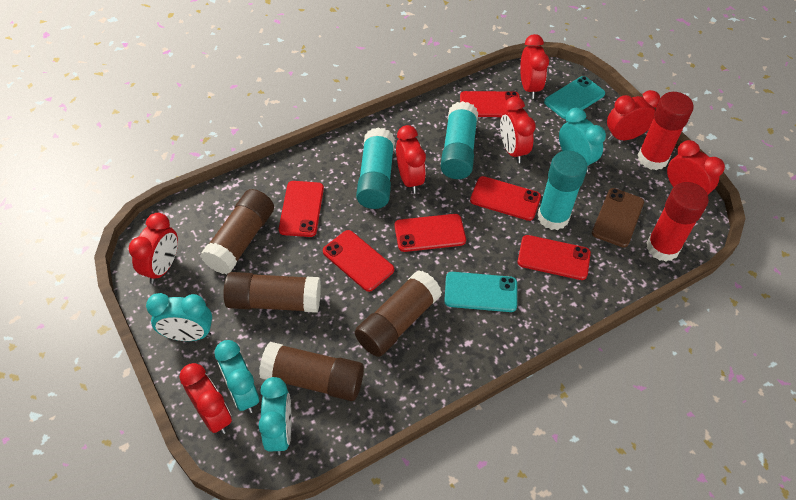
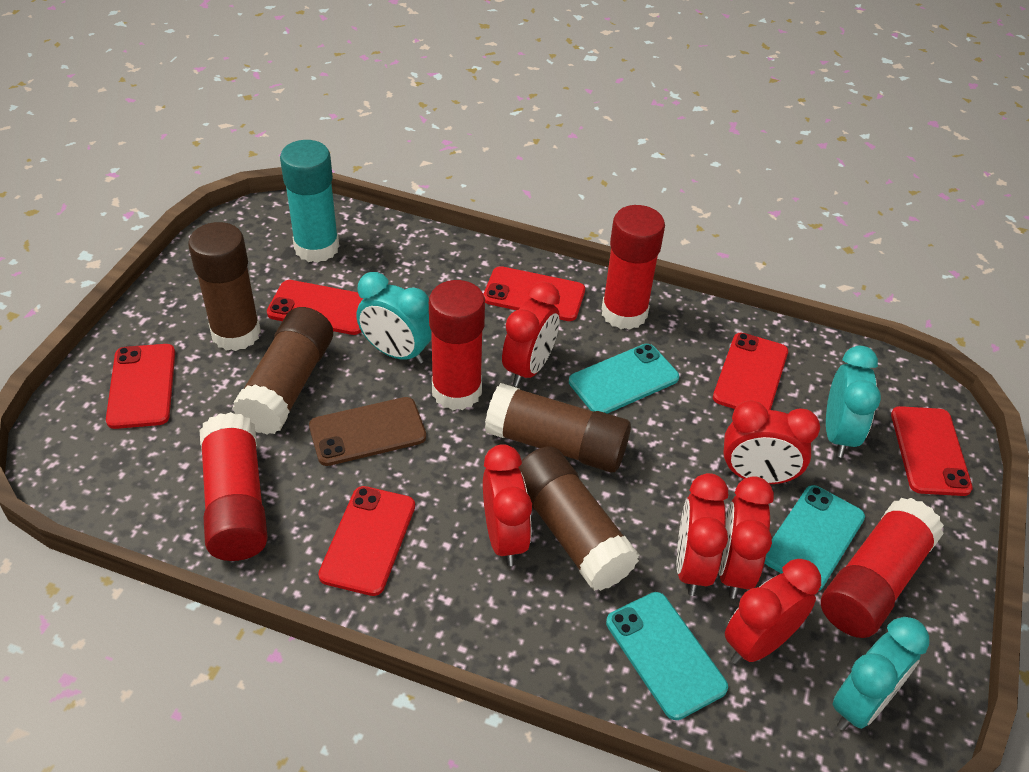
red clock: [129,213,178,284] [179,363,232,434] [396,125,426,194] [500,97,536,163] [520,34,549,99] [607,90,660,141] [667,140,725,195] = 7 -> [483,444,532,566] [502,282,560,387] [677,473,728,596] [719,476,774,599] [723,400,820,484] [725,559,821,664] = 6
red glue stick: [638,92,694,170] [646,182,709,262] = 2 -> [200,412,268,561] [429,280,485,410] [602,205,665,330] [821,498,944,638] = 4
turquoise clock: [146,293,212,341] [215,340,259,413] [258,377,291,455] [559,108,606,172] = 4 -> [356,272,432,364] [826,346,881,457] [832,617,930,731] = 3
turquoise glue stick: [356,127,395,209] [440,101,478,179] [537,151,588,230] = 3 -> [280,140,339,263] = 1
turquoise phone: [444,272,517,312] [544,76,605,119] = 2 -> [569,344,679,414] [606,592,728,720] [764,485,865,591] = 3

